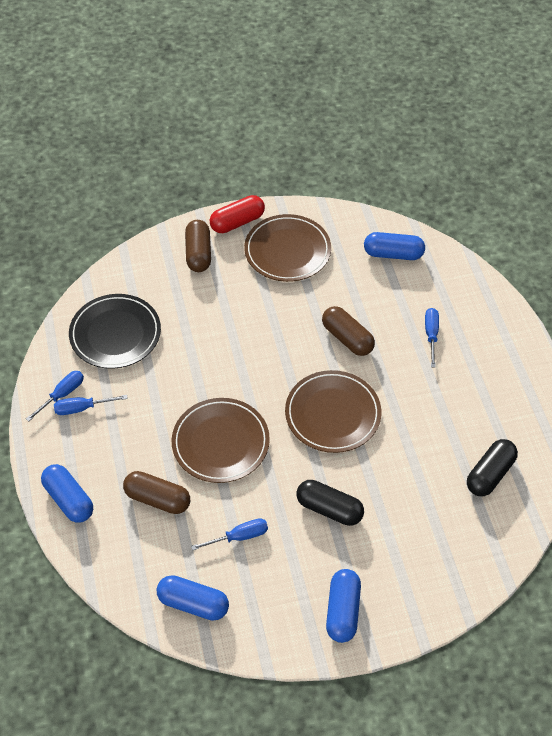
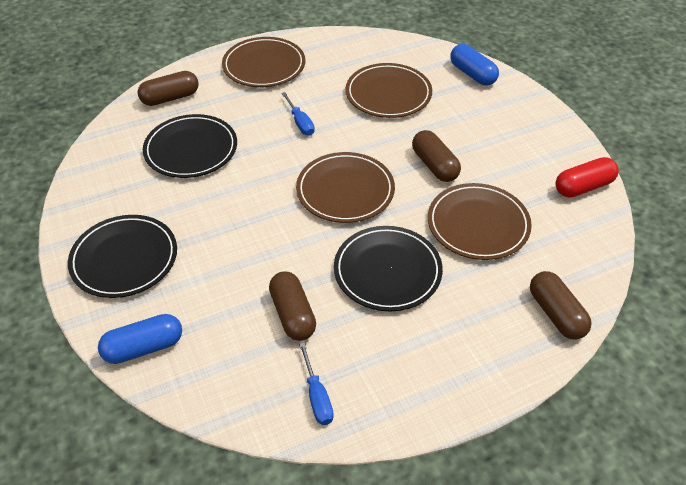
black capsule: [297,480,364,526] [467,439,518,496] = 2 -> none = 0
black plate: [69,294,161,369] = 1 -> [68,215,177,298] [143,114,237,178] [334,226,443,311] = 3
blue capsule: [41,464,93,523] [157,575,229,621] [326,569,361,643] [364,232,425,260] = 4 -> [98,314,182,364] [450,44,499,86] = 2
blue screwdriver: [26,371,84,421] [54,395,128,415] [191,518,268,551] [425,308,439,367] = 4 -> [281,92,315,135] [299,343,334,425] = 2
brown capsule: [123,471,190,514] [185,220,211,272] [322,306,375,356] = 3 -> [138,71,199,106] [269,271,316,341] [412,130,461,182] [530,271,592,340] = 4
brown plate: [172,398,270,483] [244,214,331,282] [285,370,381,453] = 3 -> [222,37,305,87] [296,152,395,223] [346,63,432,118] [428,183,532,260] = 4

